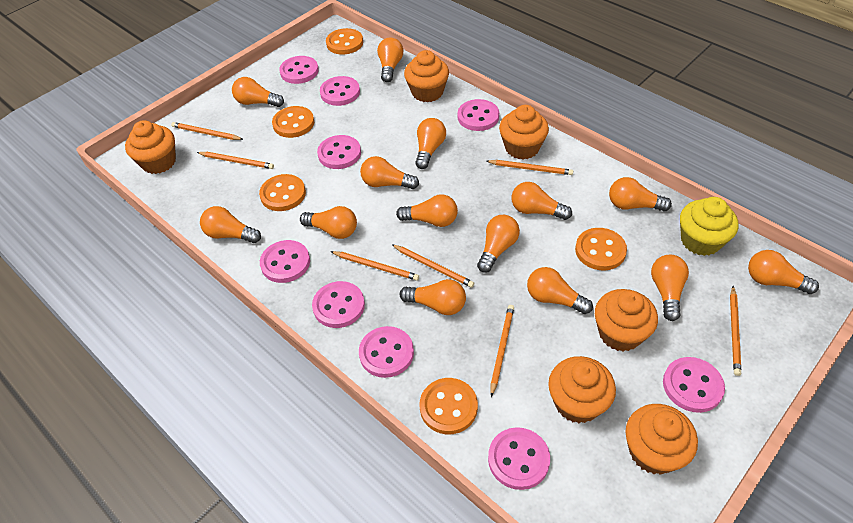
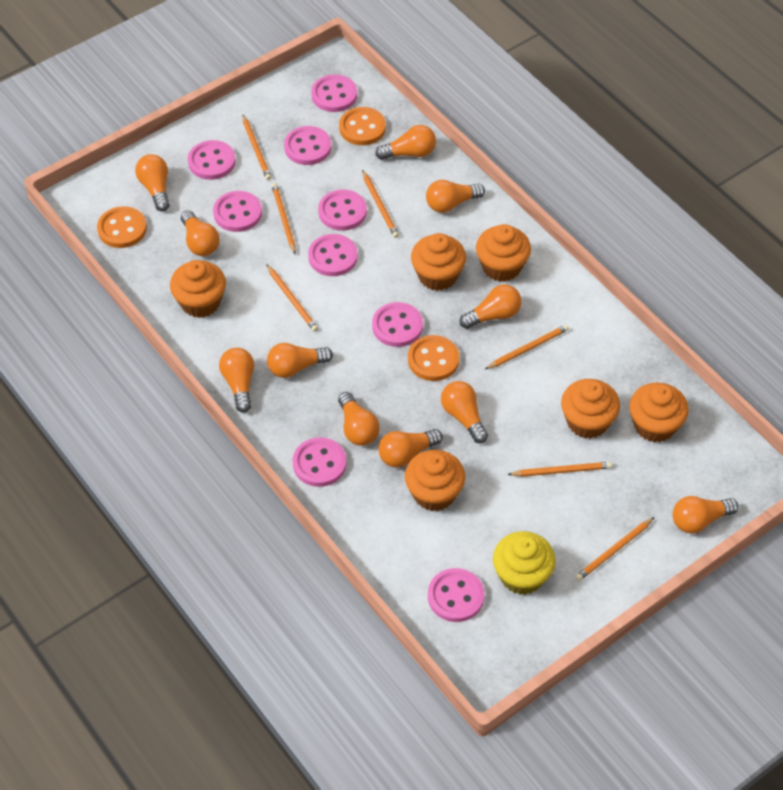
orange button: [259,174,306,211] [272,106,314,138] [326,28,363,55] [420,378,478,434] [575,228,627,270] = 5 -> [97,206,147,248] [339,107,386,145] [408,335,459,381] = 3
orange light bulb: [200,206,261,243] [232,77,284,107] [300,206,357,239] [360,156,419,189] [377,37,403,82] [396,194,458,227] [400,279,466,315] [415,118,446,169] [477,215,520,273] [512,182,572,220] [527,267,593,314] [609,177,672,212] [651,255,689,321] [748,250,819,294] = 14 -> [135,154,170,212] [181,210,220,256] [219,348,254,413] [267,343,333,378] [338,392,380,446] [375,125,436,160] [378,429,443,467] [426,180,485,213] [441,381,488,444] [460,284,522,329] [673,496,739,534] = 11

